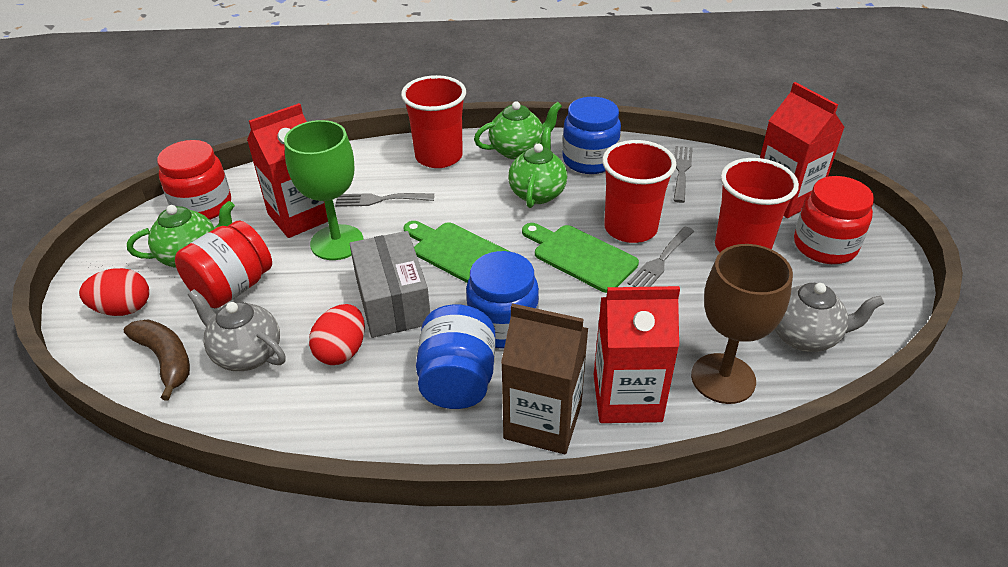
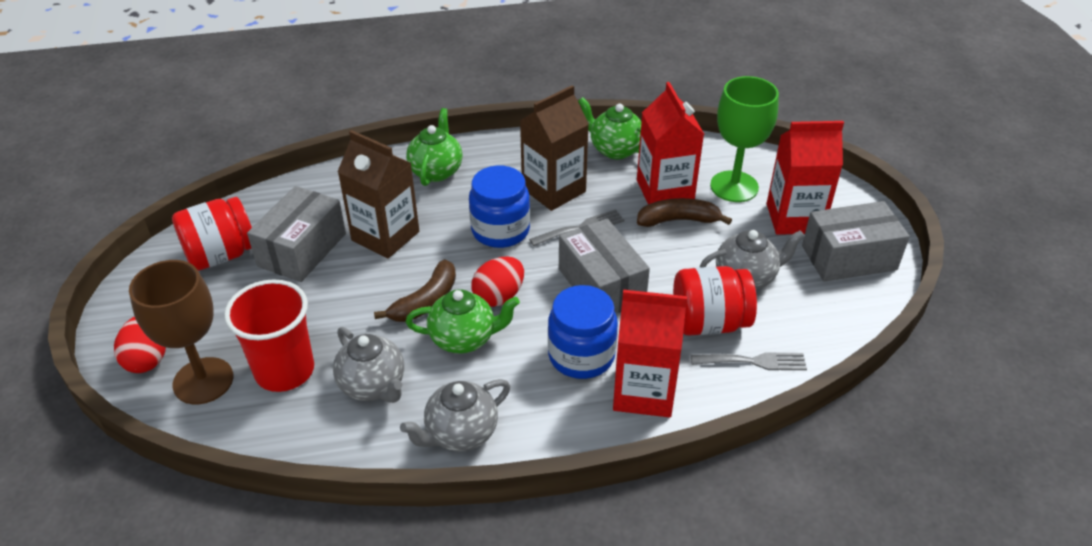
blue jar: [416,304,495,409] [466,251,539,349] [562,97,621,174] = 3 -> [469,166,530,248] [548,285,618,379] = 2
brown banana: [124,319,190,401] = 1 -> [374,259,456,322] [637,198,732,227] = 2
brown carton: [501,303,588,454] = 1 -> [338,130,419,259] [520,85,589,211] = 2
green cutting board: [403,221,510,283] [522,223,639,293] = 2 -> none = 0
grey box: [350,231,430,338] = 1 -> [247,186,346,282] [559,219,650,313] [802,201,910,282] = 3
grey fork: [335,193,434,207] [628,227,694,287] [673,146,693,203] = 3 -> [529,209,624,246] [691,353,807,370] = 2
grey teapot: [188,289,286,371] [774,283,884,352] = 2 -> [333,327,404,403] [400,379,510,452] [700,230,805,290] = 3
red cup: [401,75,466,168] [602,140,677,243] [715,158,799,252] = 3 -> [224,279,314,392] = 1
red jar: [157,140,231,220] [175,220,272,308] [794,176,874,264] = 3 -> [172,197,252,271] [673,266,757,336] = 2

